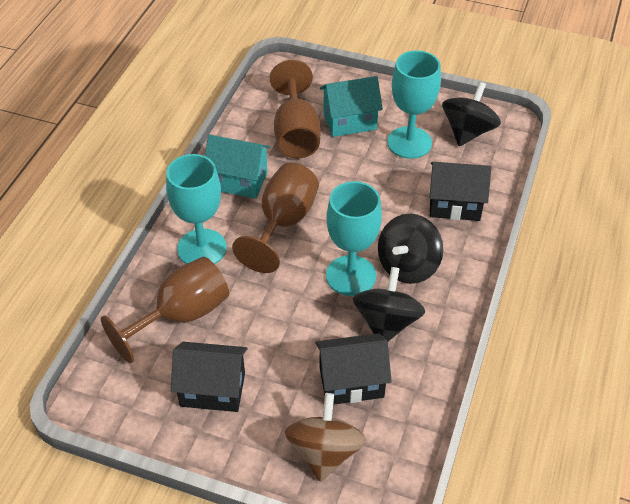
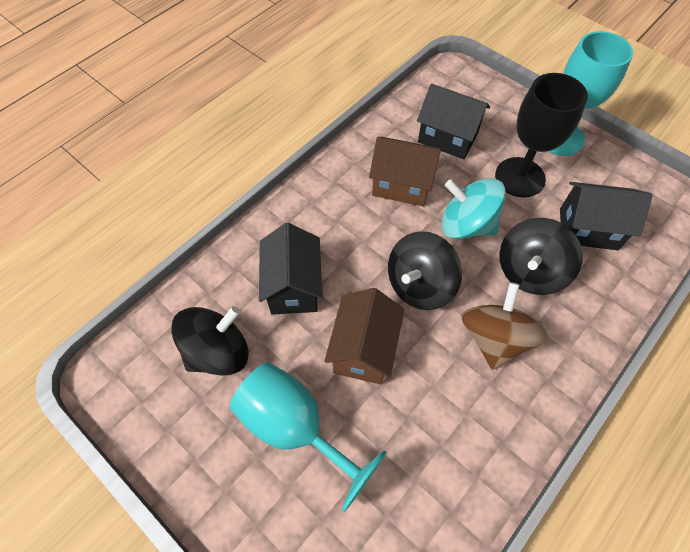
black goblet: none = 0 -> [495,73,588,198] = 1
brown goblet: [101,257,229,363] [232,163,319,273] [270,60,320,159] = 3 -> none = 0
brown house: none = 0 -> [324,288,405,384] [369,137,441,207] = 2
turquoise goblet: [166,154,227,264] [326,181,382,296] [387,50,441,159] = 3 -> [230,362,387,512] [548,31,633,156] = 2
turquoise house: [205,135,271,199] [320,76,383,137] = 2 -> none = 0
turquoise spinning top: none = 0 -> [441,178,506,239] = 1

